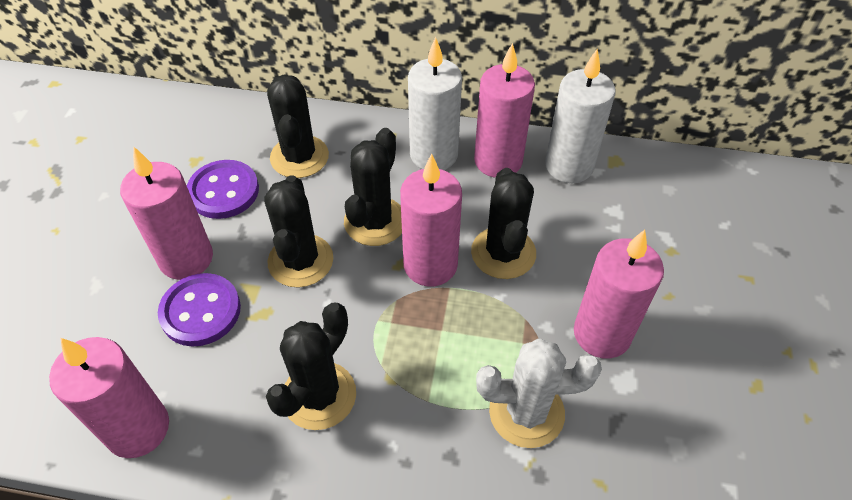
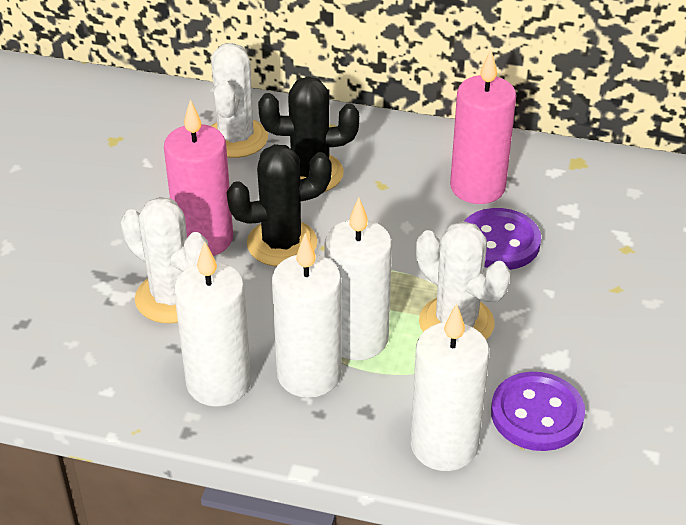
black cactus: [264,175,333,287] [266,303,356,430] [267,74,329,178] [344,128,402,246] [471,168,536,279] = 5 -> [227,144,332,267] [258,77,359,192] = 2
pink candle: [49,337,169,458] [120,147,213,280] [400,153,462,287] [474,43,535,178] [574,230,664,359] = 5 -> [164,100,233,256] [450,50,516,204] = 2
white cactus: [476,338,602,448] = 1 -> [121,197,208,323] [211,43,268,158] [416,221,510,340] = 3
white candle: [408,37,462,170] [545,49,615,183] = 2 -> [174,241,251,407] [272,233,342,398] [324,197,392,361] [411,304,490,471] = 4

